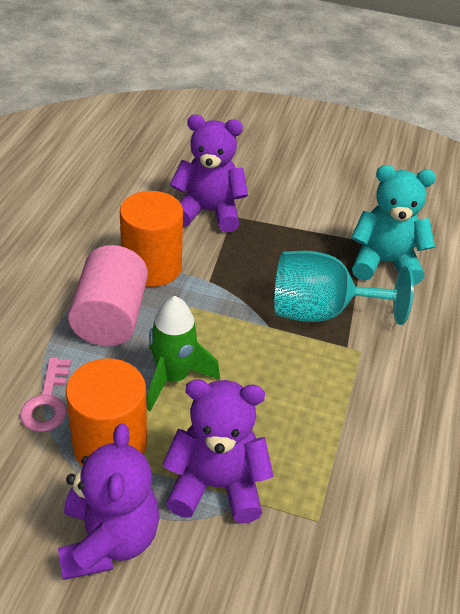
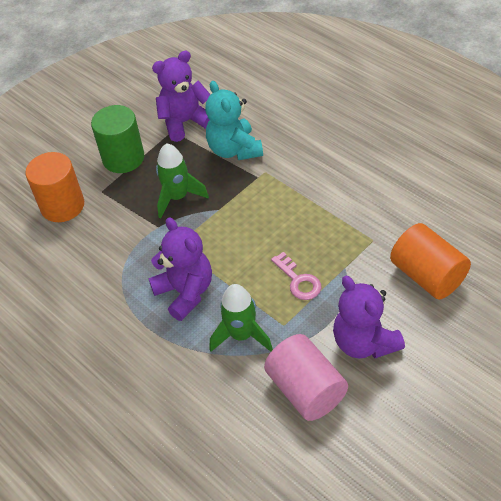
green cylinder: none = 0 -> [91,105,144,173] = 1
green rocket: [147,296,220,411] = 1 -> [156,143,209,218] [210,284,273,352] = 2
turquoise goblet: [274,251,414,325] = 1 -> none = 0

